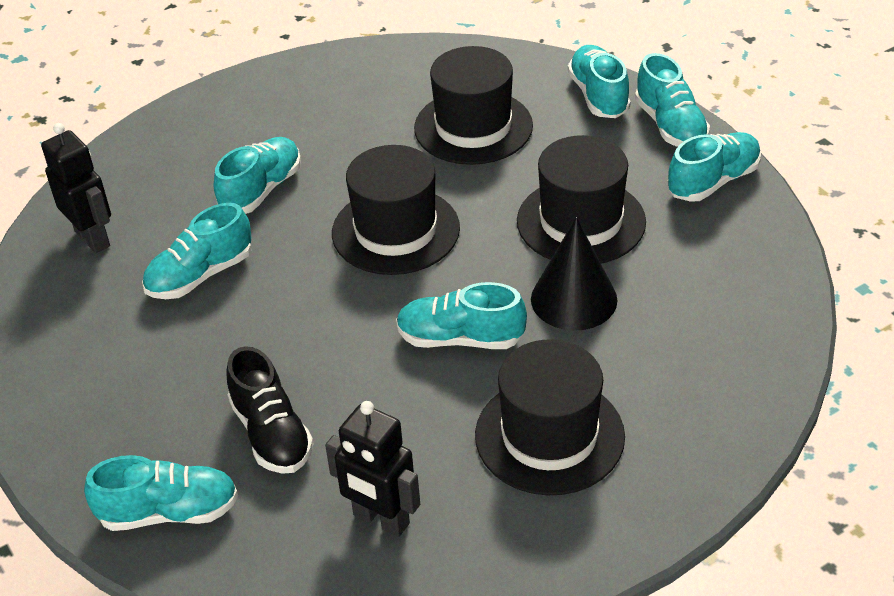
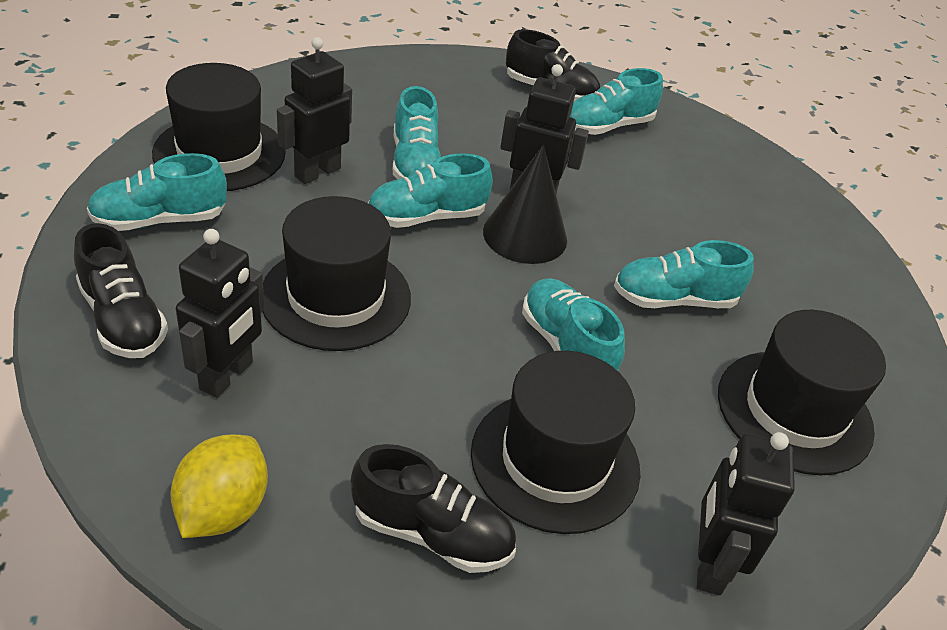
black robot: [41,123,111,253] [325,401,420,537] = 2 -> [176,229,265,398] [277,37,352,184] [500,64,589,194] [697,432,795,595] = 4
black shoe: [226,346,314,474] = 1 -> [74,223,168,358] [351,444,516,573] [506,29,600,102] = 3
turquoise shoe: [84,455,238,531] [142,203,251,299] [214,137,301,214] [396,282,527,349] [568,45,631,118] [635,53,710,147] [667,132,761,202] = 7 -> [87,153,227,231] [368,153,493,228] [393,86,441,179] [522,278,625,371] [570,68,663,135] [614,240,754,308] = 6
yellow lemon: none = 0 -> [170,435,268,538] = 1

